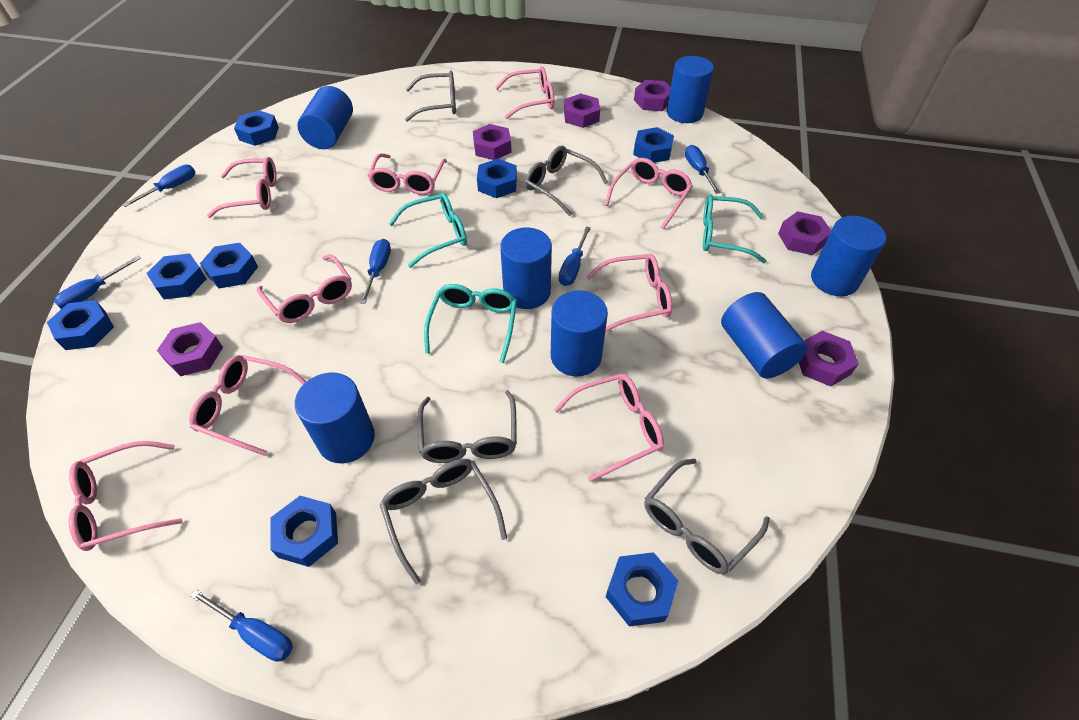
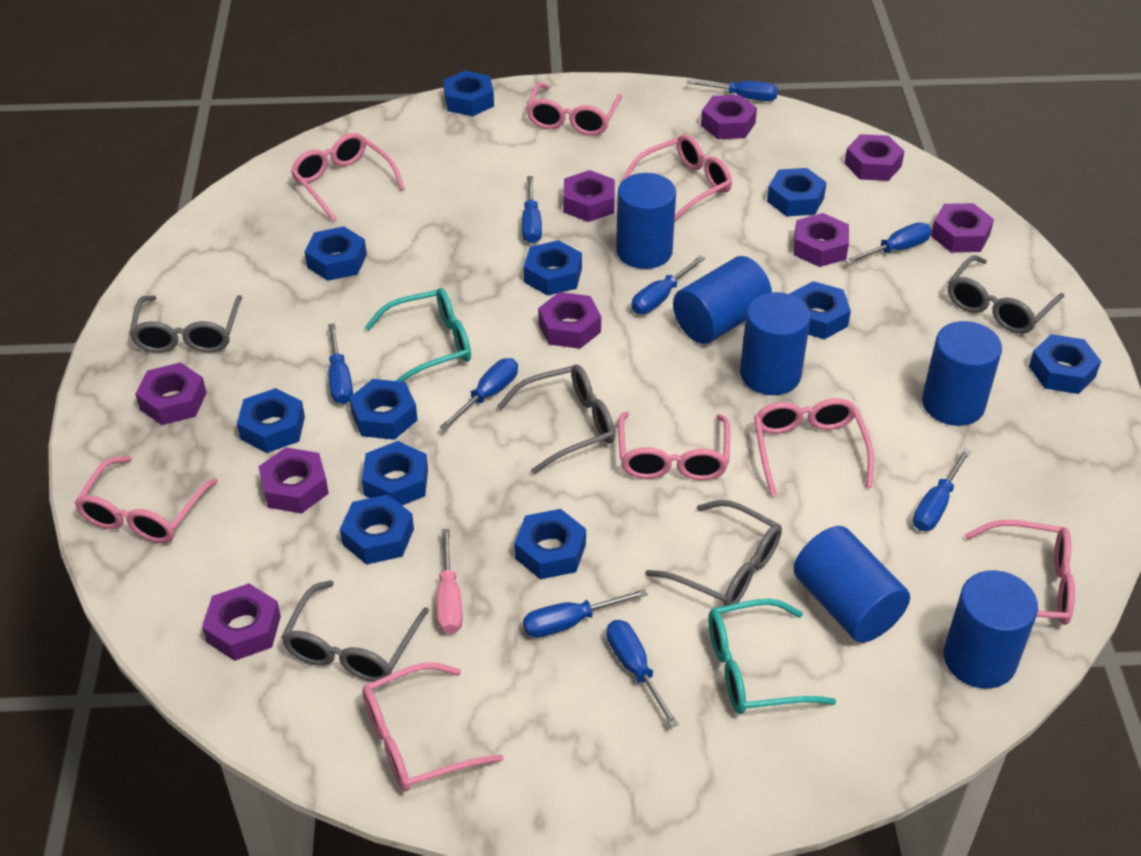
blue cylinder: [295,373,375,463] [297,86,353,149] [500,228,552,309] [551,291,608,376] [667,56,714,123] [721,292,808,378] [811,216,886,296] = 7 -> [616,173,676,269] [673,256,772,344] [740,292,810,395] [793,526,910,643] [922,321,1002,426] [943,570,1038,689] = 6
blue nut: [47,300,114,350] [146,253,206,299] [200,243,258,288] [234,110,279,146] [270,496,338,567] [477,159,517,198] [606,552,678,627] [633,127,674,163] = 8 -> [237,388,305,453] [305,226,367,281] [340,494,414,565] [349,379,418,440] [362,441,428,505] [443,71,494,116] [514,509,586,579] [524,240,582,296] [767,168,827,216] [790,281,851,339] [1029,334,1101,394] = 11
blue screwdriver: [54,256,141,309] [122,165,196,207] [190,589,293,661] [360,239,391,304] [559,227,591,286] [685,145,721,194] = 6 -> [328,323,353,404] [440,358,518,430] [522,176,542,243] [523,589,648,638] [607,620,679,728] [631,255,705,314] [687,80,778,101] [844,222,932,264] [913,448,971,531] = 9
pink glasses: [69,441,183,551] [189,355,306,456] [207,157,277,218] [257,254,352,323] [368,153,447,195] [495,66,554,119] [554,374,664,482] [586,253,672,332] [605,158,693,229] = 9 -> [74,456,218,543] [291,133,405,222] [362,662,504,791] [526,83,622,136] [618,412,730,481] [621,134,732,222] [754,398,874,496] [965,520,1075,625] = 8
pink screwdriver: none = 0 -> [436,529,462,634] = 1
purple nut: [157,322,223,376] [473,124,512,160] [564,93,600,128] [634,80,671,111] [778,211,831,255] [799,331,859,386] = 6 -> [135,362,206,425] [202,583,281,661] [258,447,329,514] [538,292,601,349] [563,170,615,222] [701,95,757,139] [793,213,849,267] [844,134,904,181] [931,203,994,253] = 9
turquoise glasses: [389,192,467,268] [424,284,517,363] [703,194,767,263] = 3 -> [365,288,471,382] [708,598,836,714] = 2

